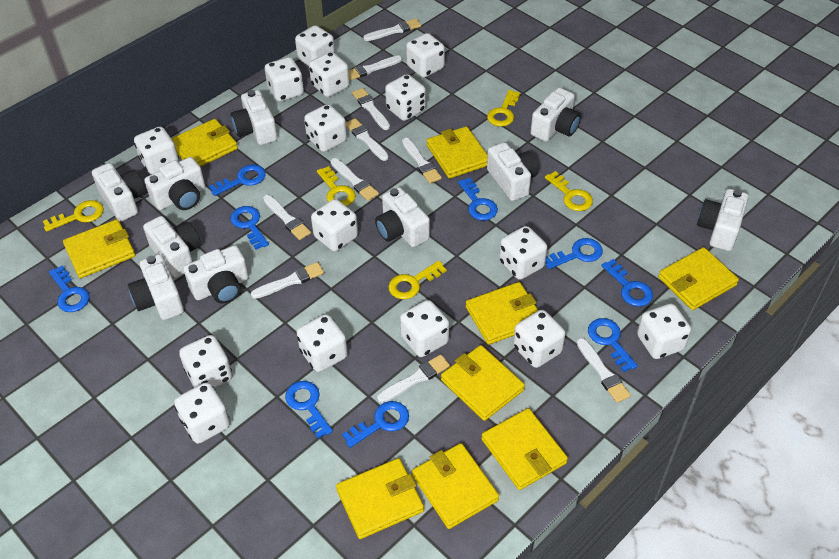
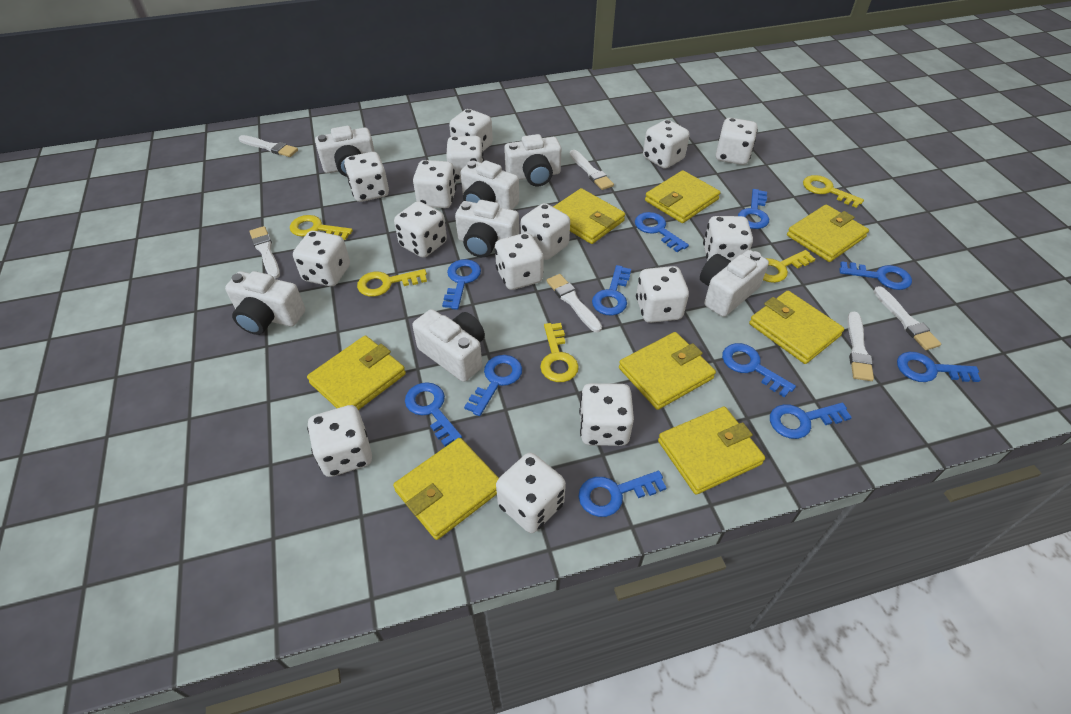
blue key: [49,265,90,312] [209,165,266,196] [230,206,269,250] [285,381,333,439] [342,401,409,448] [458,178,498,220] [545,238,603,269] [588,318,638,372] [601,259,653,307] = 9 -> [405,382,462,447] [442,259,481,310] [464,355,522,416] [578,471,667,517] [592,265,631,316] [635,212,689,252] [722,343,796,398] [738,189,769,229] [770,403,852,439] [839,261,912,290] [897,352,981,382] = 11
white brush: [251,262,324,299] [263,195,311,240] [330,158,379,201] [346,118,389,161] [348,55,402,81] [352,88,390,130] [363,18,421,41] [377,354,450,403] [402,138,442,183] [577,338,631,403] = 10 -> [239,135,298,157] [249,226,280,279] [546,274,602,333] [570,150,614,190] [848,311,874,381] [873,286,941,350] = 6
white camera: [92,163,146,221] [128,254,184,320] [143,216,201,277] [144,157,206,210] [183,245,249,304] [231,90,277,145] [375,187,430,247] [487,142,538,201] [531,88,581,142] [697,189,749,251] = 10 -> [225,271,305,335] [315,126,375,177] [412,309,485,382] [455,200,519,257] [460,160,519,210] [504,134,561,187] [700,250,769,317] = 7
yellow wallet: [63,219,135,278] [171,119,238,167] [336,458,424,539] [412,443,499,529] [427,126,487,179] [441,345,525,421] [466,282,539,345] [481,408,568,490] [658,247,739,310] = 9 -> [307,335,406,410] [393,438,499,540] [553,188,625,244] [619,332,716,410] [645,170,720,223] [658,407,765,495] [749,291,844,364] [787,205,869,262] = 8

